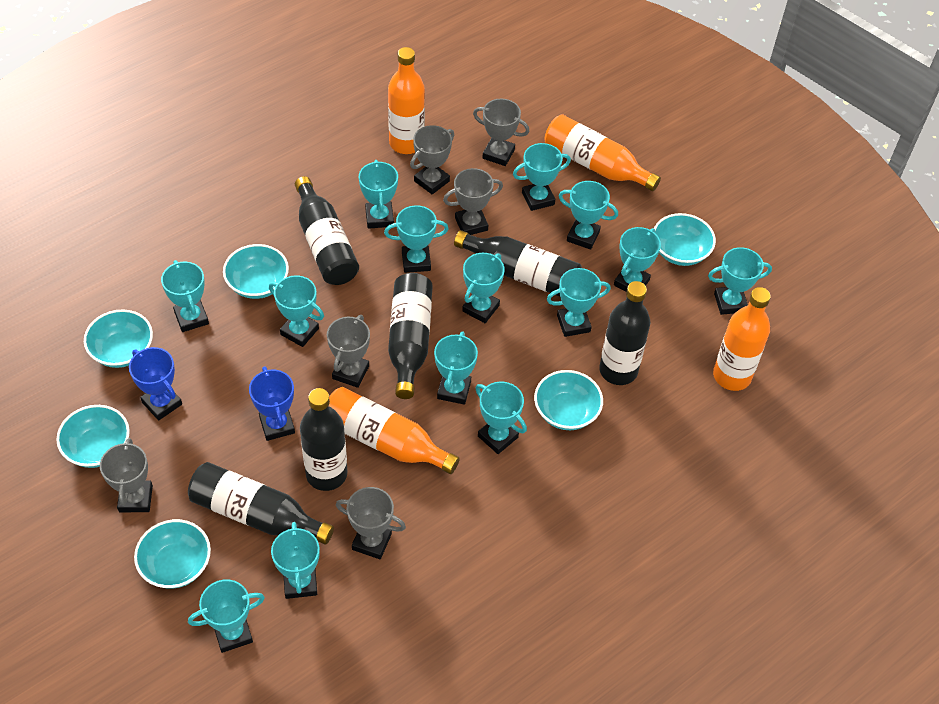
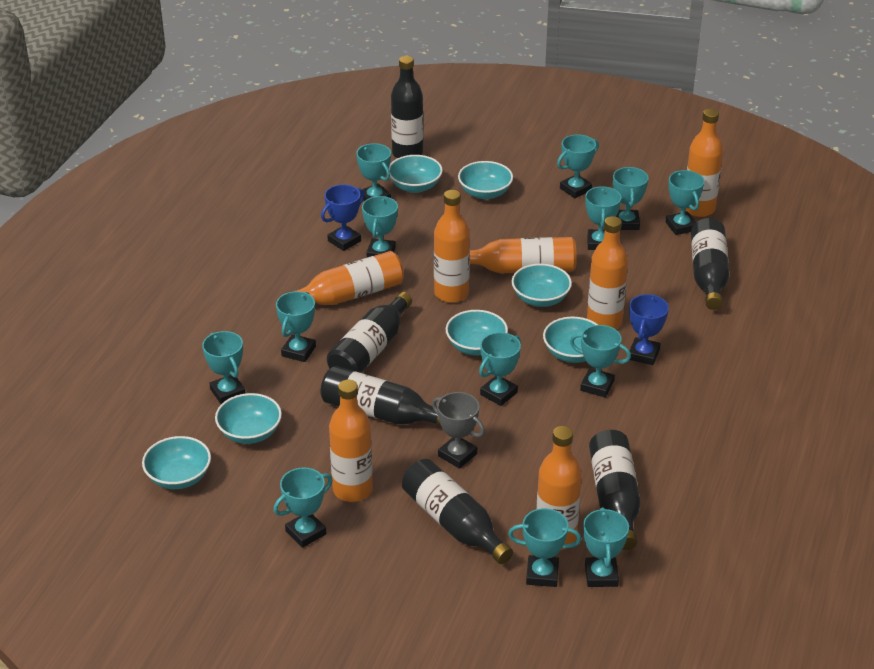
grey trophy: [100,438,153,512] [327,315,370,388] [336,487,406,559] [410,125,454,194] [443,168,503,235] [473,99,529,166] = 6 -> [432,392,485,469] = 1
orange bottle: [329,387,460,474] [388,47,425,154] [544,114,661,191] [713,287,771,391] = 4 -> [284,251,404,305] [329,380,373,502] [434,190,470,303] [470,237,577,273] [536,426,582,550] [587,216,628,329] [685,109,723,217] = 7
turquoise bowl: [56,405,130,468] [84,309,153,368] [134,519,211,589] [223,244,289,299] [534,370,603,430] [654,213,716,266] = 6 -> [142,436,211,489] [215,393,282,444] [389,155,443,193] [446,310,508,355] [458,161,513,199] [512,264,572,307] [543,317,598,363] = 7
turquoise trophy: [161,260,209,332] [188,579,265,653] [269,275,324,347] [271,522,320,599] [359,160,398,229] [384,205,449,273] [434,331,478,405] [462,253,505,323] [475,381,527,454] [513,143,571,211] [547,268,611,337] [559,181,618,250] [614,227,661,292] [708,247,772,315] = 14 -> [202,331,246,404] [273,467,333,548] [276,291,316,362] [356,143,391,201] [362,196,398,257] [479,332,521,406] [508,508,581,587] [557,134,599,198] [570,325,631,397] [583,507,629,587] [585,186,621,250] [613,167,648,230] [666,170,705,235] = 13

